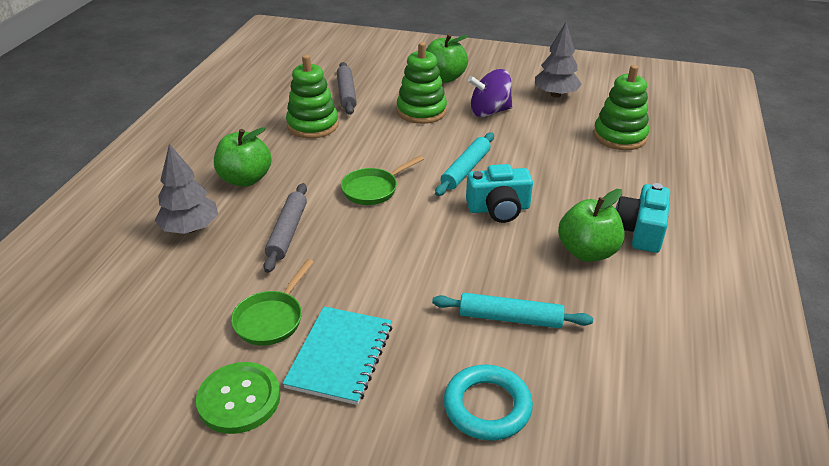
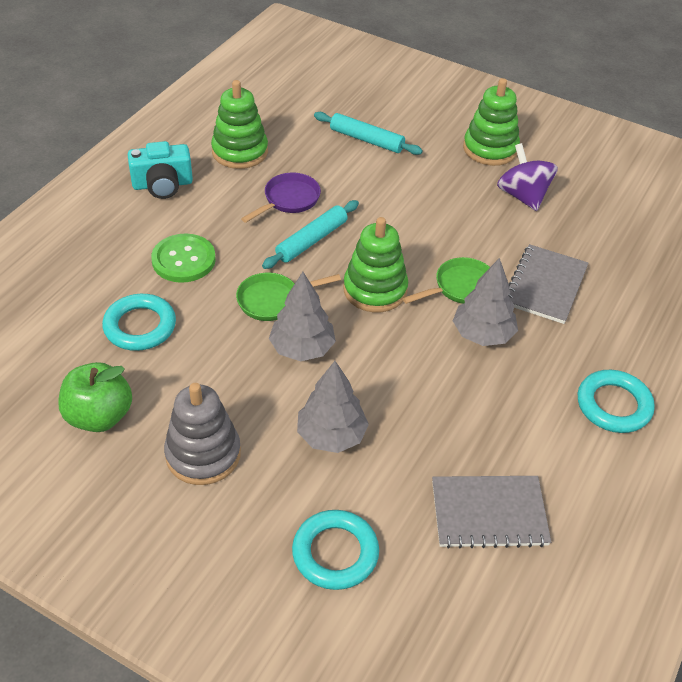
green apple: [214,127,272,187] [426,34,468,83] [558,189,624,262] = 3 -> [58,362,132,432] = 1
grey notebook: none = 0 -> [432,476,551,549] [508,244,588,324] = 2
grey rolling pin: [263,183,307,273] [337,62,357,115] = 2 -> none = 0
grey stacking toy: none = 0 -> [164,383,241,485] = 1
grey tree: [155,144,218,234] [535,22,582,98] = 2 -> [269,272,336,361] [297,361,369,453] [453,258,518,346] = 3
purple pan: none = 0 -> [241,173,321,223] = 1
turquoise camera: [466,164,533,223] [615,183,670,253] = 2 -> [128,141,193,199] = 1
turquoise notebook: [282,306,393,405] = 1 -> none = 0
turquoise ring: [444,365,533,441] = 1 -> [102,294,176,351] [292,510,379,590] [578,370,655,433] = 3

